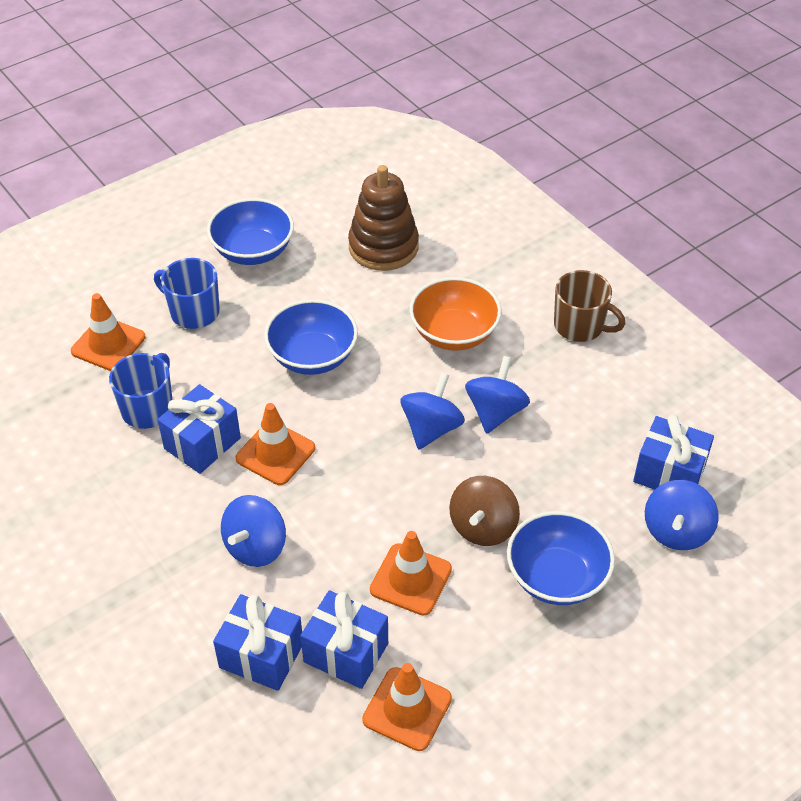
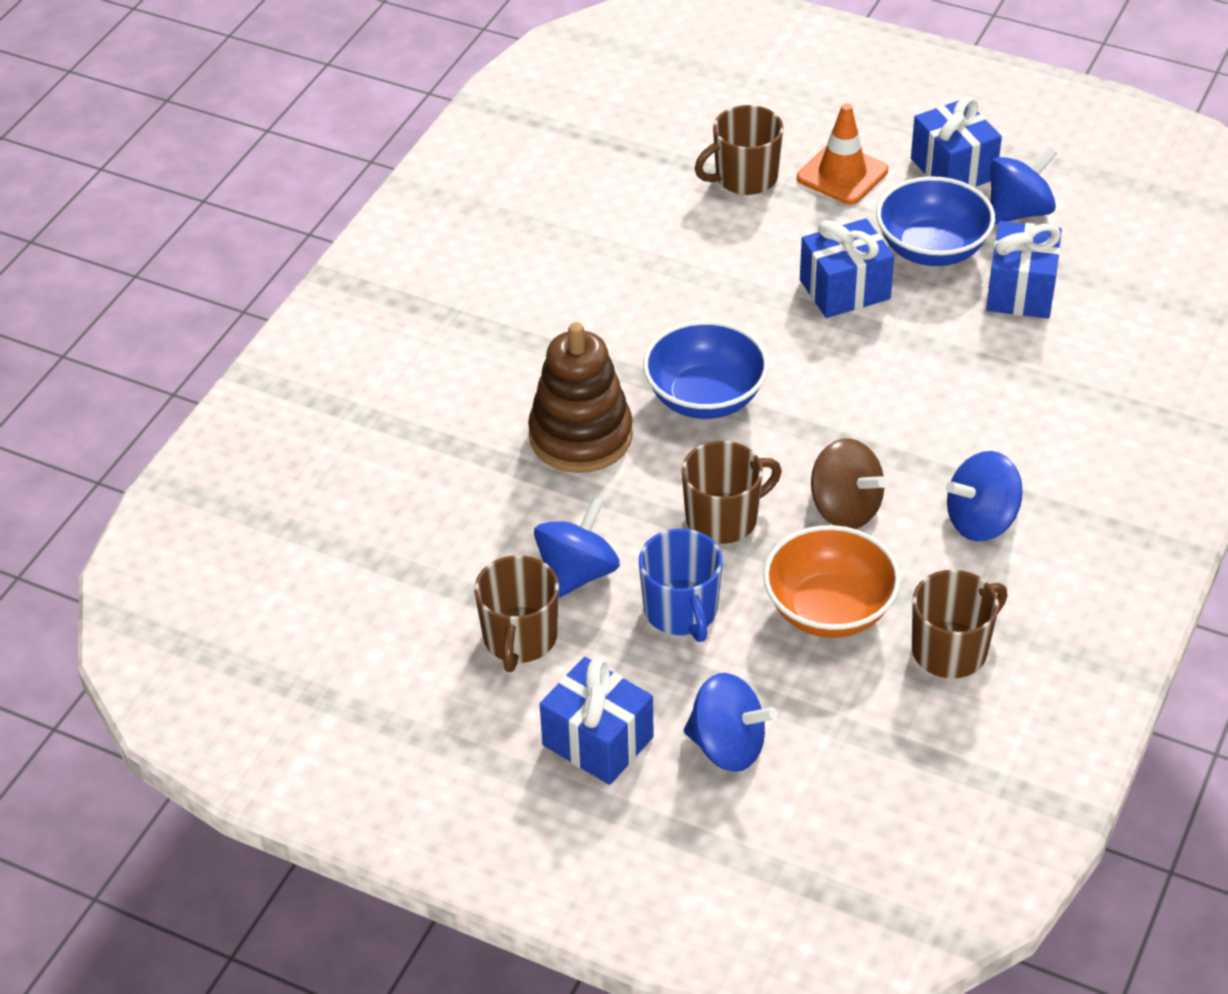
blue bowl: [207,198,294,265] [264,299,358,375] [507,511,615,605] = 3 -> [643,320,769,419] [876,176,995,266] = 2
blue mug: [109,353,173,429] [154,258,220,329] = 2 -> [639,529,723,642] = 1
brown mug: [554,270,625,342] = 1 -> [474,555,559,672] [682,441,782,544] [694,105,784,195] [912,570,1008,678] = 4
orange traffic cone: [71,293,146,371] [236,403,315,485] [362,663,452,751] [370,531,452,616] = 4 -> [797,104,888,204] = 1

